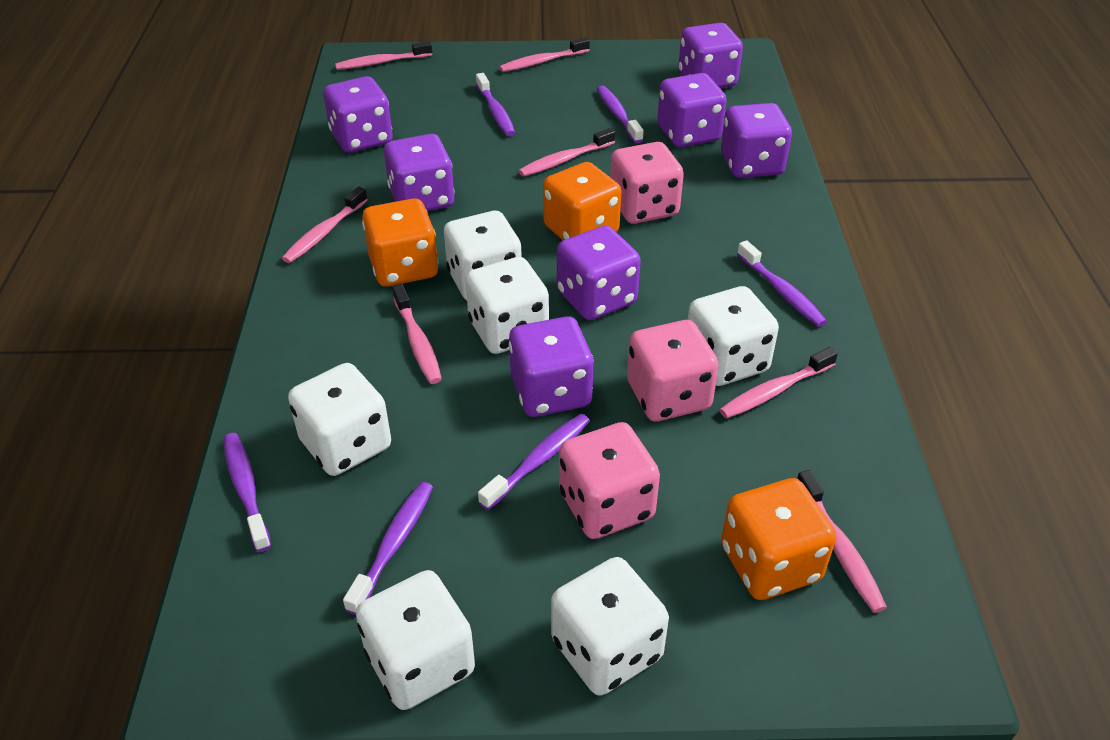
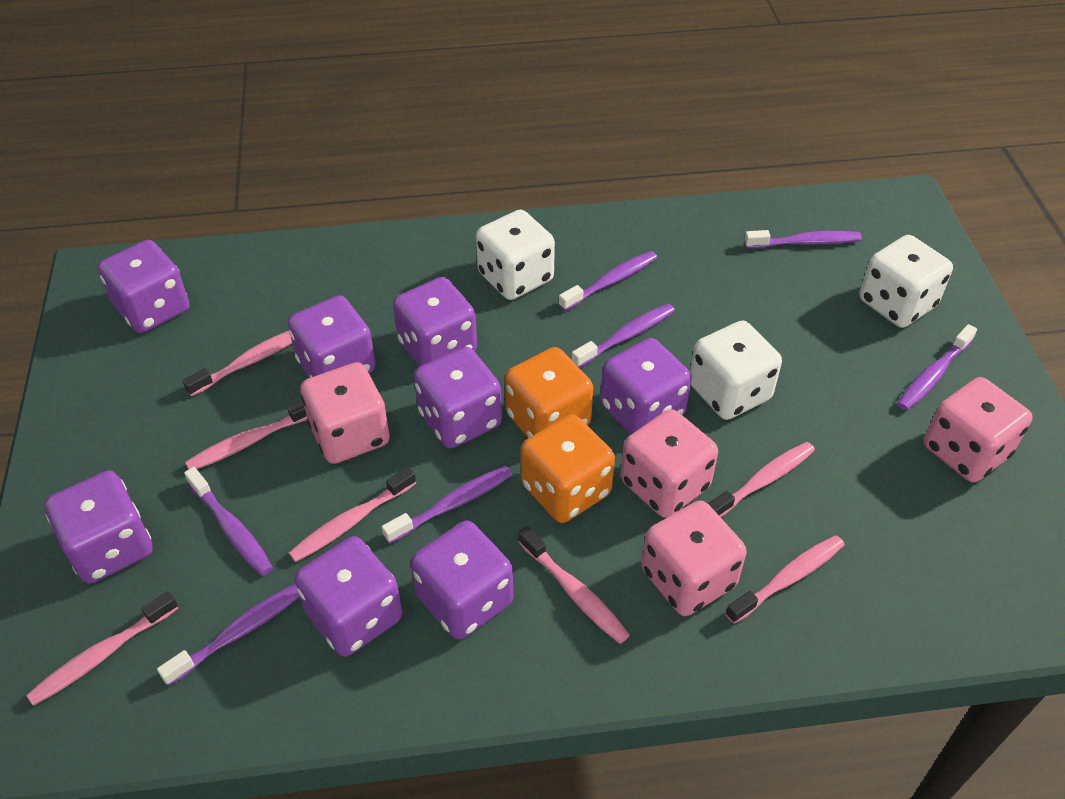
orange dice: [362,198,438,287] [543,162,621,240] [721,478,836,600] = 3 -> [505,347,593,438] [521,414,615,523] = 2
pink dice: [559,422,660,539] [610,142,684,224] [627,320,719,422] = 3 -> [300,362,390,464] [620,409,718,518] [641,501,747,616] [924,377,1033,482] = 4
purple dice: [323,76,393,153] [384,134,454,211] [509,316,594,417] [557,226,641,320] [657,73,727,148] [678,23,743,88] [721,103,792,178] = 7 -> [44,470,153,584] [98,240,190,333] [287,295,376,378] [295,536,402,657] [393,277,477,367] [411,521,513,640] [414,347,502,449] [600,338,692,435] = 8
purple toothbrush: [223,433,271,552] [343,482,433,615] [476,73,515,136] [478,414,590,510] [597,86,644,143] [737,240,827,327] = 6 -> [157,583,300,686] [184,467,273,576] [382,466,512,544] [559,251,657,311] [572,303,675,368] [744,230,862,249] [897,324,977,411] = 7
white dice: [288,363,391,476] [356,570,475,710] [444,211,522,301] [465,257,549,354] [551,557,669,696] [688,286,779,386] = 6 -> [476,210,555,300] [690,321,782,420] [859,235,953,328] = 3

